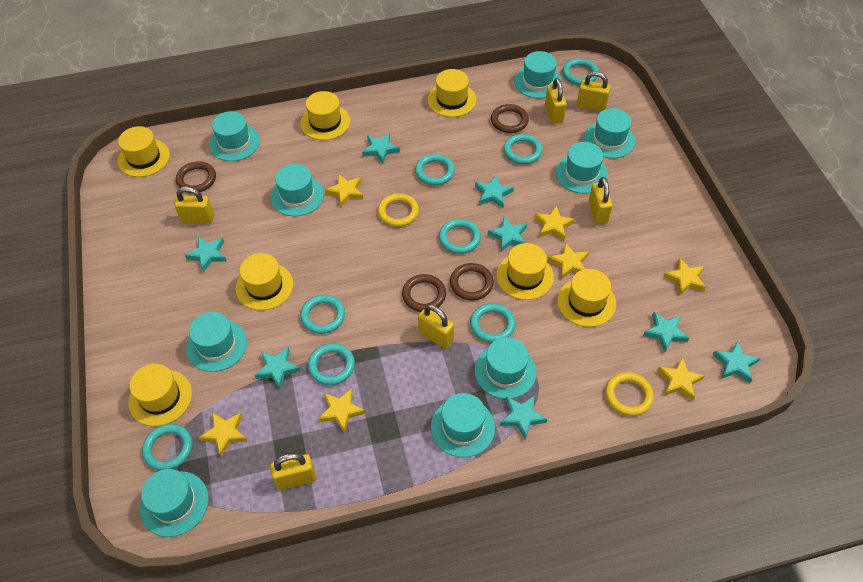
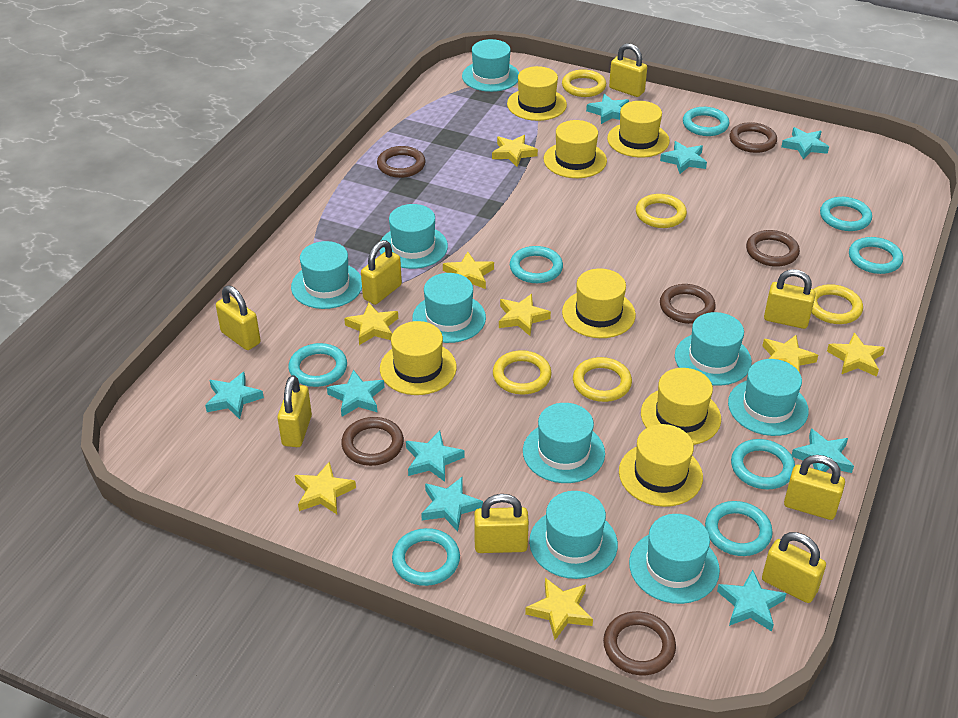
brown ring: [176,161,216,193] [402,274,446,312] [450,263,494,300] [491,104,529,133] = 4 -> [341,417,404,466] [377,146,425,178] [603,611,676,675] [660,284,716,324] [729,122,777,153] [746,230,800,267] = 6
turquoise star: [185,237,227,272] [254,347,301,389] [362,133,400,164] [475,175,514,208] [488,217,527,252] [500,395,547,440] [643,312,689,352] [713,341,760,383] = 8 -> [205,372,264,419] [327,370,384,417] [406,431,464,482] [421,477,483,532] [586,94,629,124] [660,141,707,174] [717,570,787,632] [781,127,829,160] [792,428,854,473] = 9
yellow padlock: [174,187,214,224] [270,453,316,490] [418,304,454,349] [545,78,567,124] [577,72,611,111] [589,177,613,225] = 6 -> [216,286,261,350] [277,375,312,447] [361,240,402,305] [474,494,529,553] [609,43,647,97] [762,532,826,603] [764,269,816,329] [784,455,845,520] = 8
yellow ring: [378,193,419,227] [605,372,654,416] = 2 -> [493,350,552,395] [562,69,606,97] [573,357,632,402] [636,194,687,228] [811,284,863,324] = 5
yellow star: [199,412,247,457] [318,388,365,433] [325,174,363,207] [534,206,575,240] [548,243,589,279] [657,357,705,401] [663,258,706,296] = 7 -> [295,461,356,514] [344,303,398,345] [443,252,494,289] [492,135,538,167] [499,294,551,336] [525,578,593,640] [762,335,818,371] [827,332,885,377] = 8

